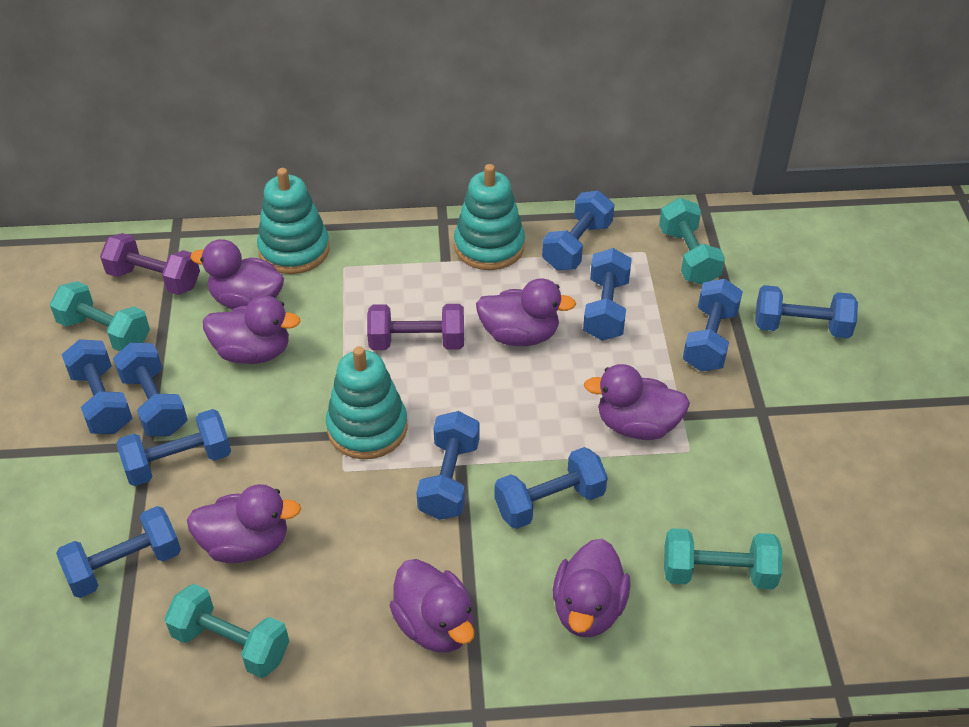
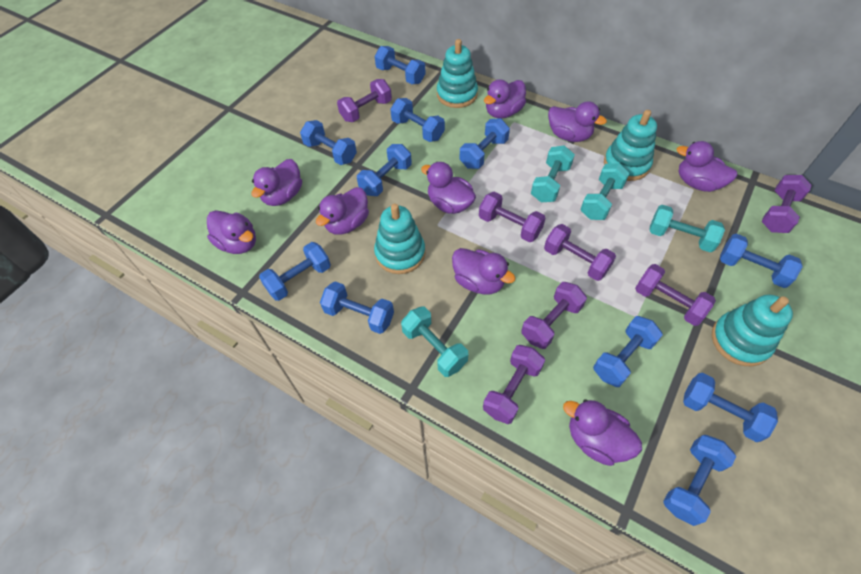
blue dumbbell: [56,506,181,598] [62,339,132,434] [113,342,188,436] [117,409,231,486] [416,411,480,520] [495,447,608,529] [542,191,614,270] [583,248,632,341] [683,279,743,371] [755,285,858,339] = 10 -> [259,242,331,301] [300,120,357,165] [320,281,394,334] [357,144,412,196] [375,46,426,84] [390,98,445,142] [460,118,510,169] [593,316,663,387] [663,435,736,526] [683,373,778,442] [720,233,803,288] = 11
purple duck: [187,484,301,563] [190,239,284,310] [203,296,301,364] [389,559,475,653] [476,279,576,346] [553,539,631,637] [584,364,690,440] = 7 -> [207,210,256,254] [252,159,302,206] [316,187,369,234] [421,162,476,214] [452,248,515,294] [484,79,526,118] [548,101,607,142] [563,399,642,466] [677,141,738,192] = 9
purple dumbbell: [100,233,200,295] [367,304,464,350] = 2 -> [337,79,392,122] [479,192,545,242] [483,345,545,424] [521,282,587,349] [544,224,616,281] [635,264,716,326] [762,175,812,233] = 7
turquoise stacking toy: [257,168,330,274] [326,346,408,459] [454,164,525,270] = 3 -> [374,204,425,274] [437,39,478,108] [604,110,657,181] [712,294,793,366] = 4

